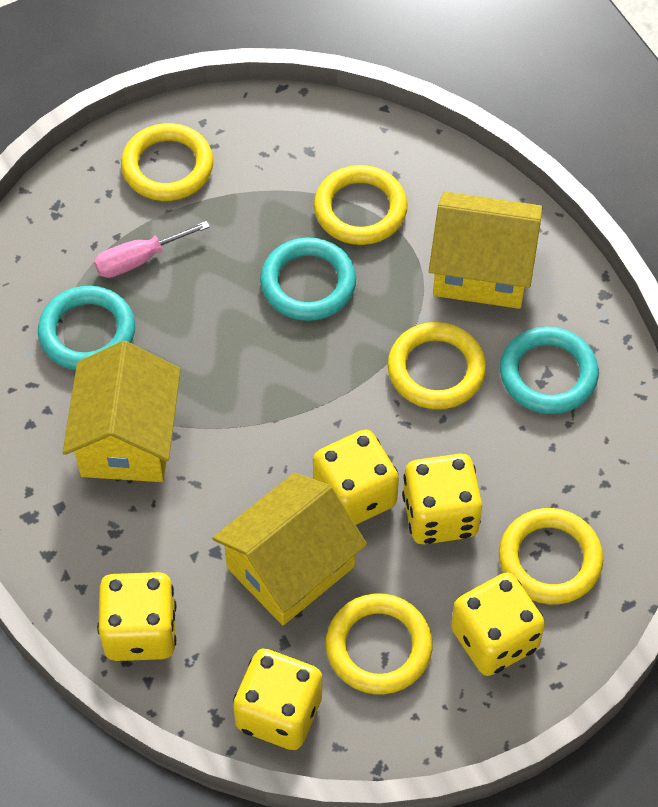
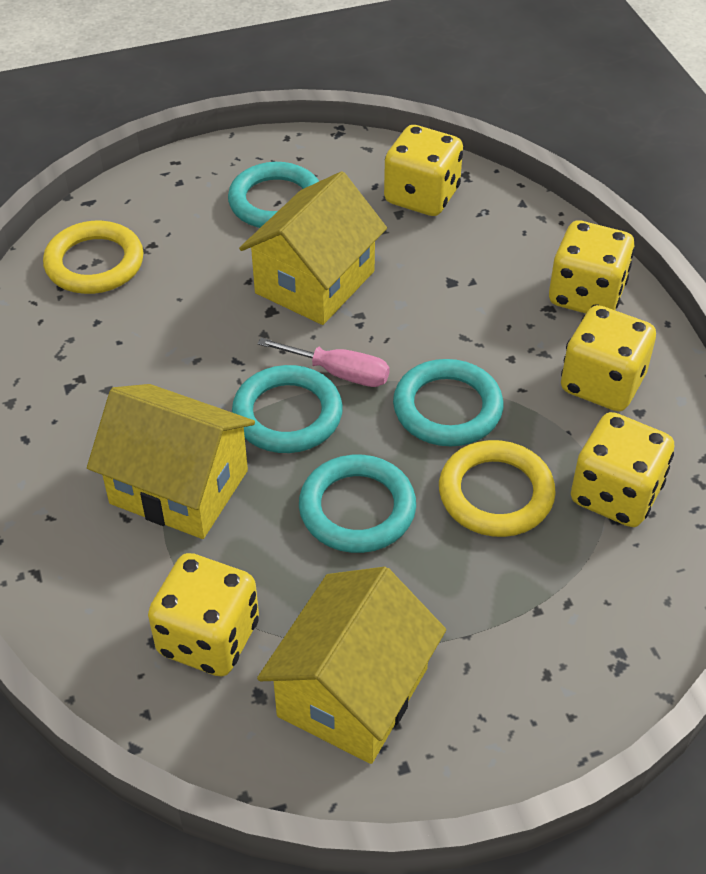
turquoise ring: [38,286,135,370] [260,237,356,321] [500,327,599,414] = 3 -> [228,162,319,228] [232,365,343,453] [299,455,416,553] [393,359,504,446] = 4
yellow ring: [121,123,213,201] [314,165,408,245] [326,593,433,694] [387,322,486,409] [499,508,603,604] = 5 -> [43,221,144,294] [439,440,556,537] = 2

